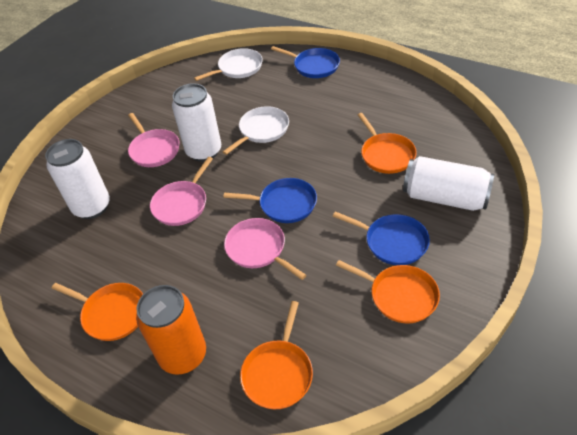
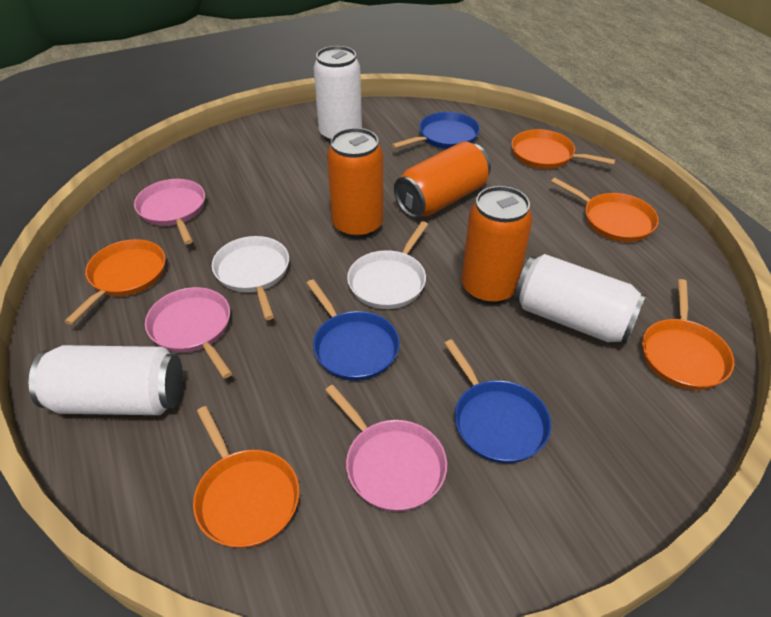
orange can: [136,285,206,375] = 1 -> [327,128,383,239] [394,142,491,218] [462,186,532,305] = 3
orange pan: [52,283,143,341] [240,301,313,409] [336,260,440,323] [358,113,417,174] = 4 -> [64,239,166,325] [193,406,300,548] [511,129,616,169] [551,178,659,242] [642,279,734,390] = 5

